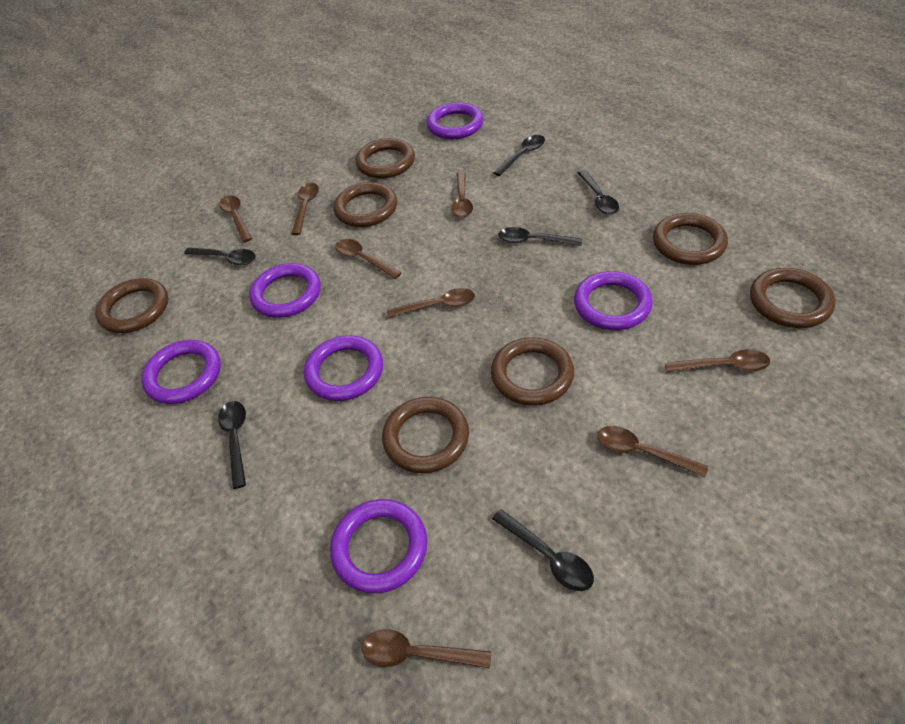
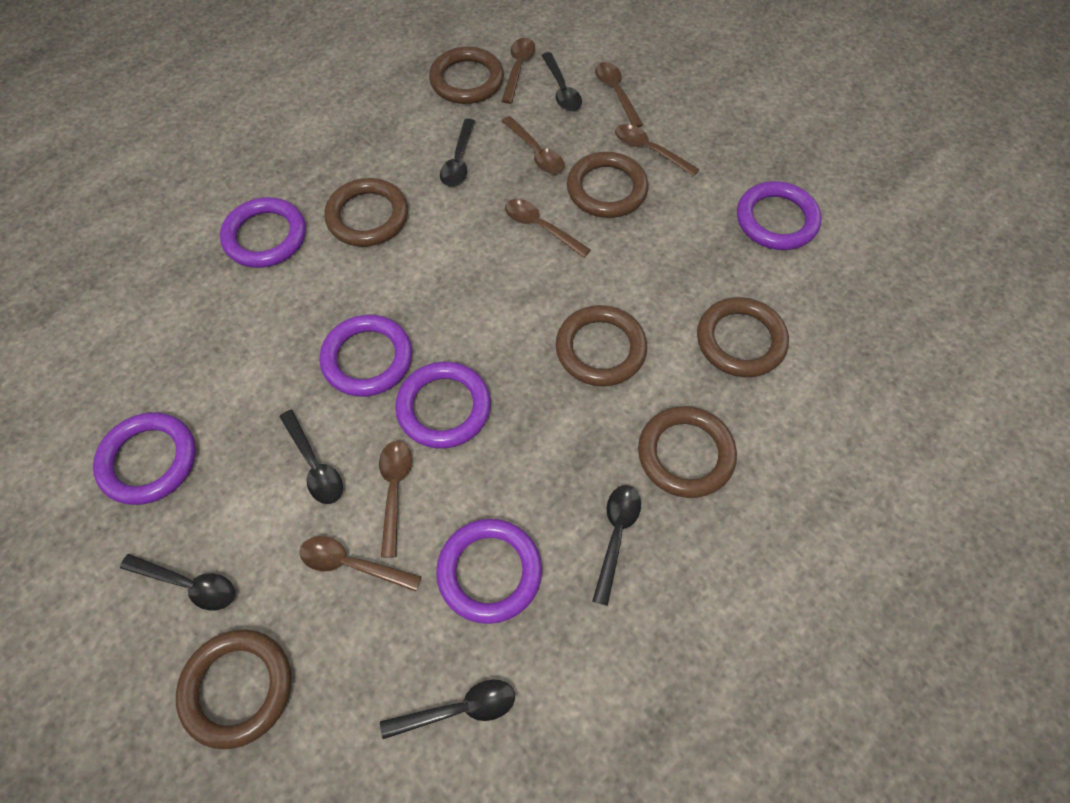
brown spoon: [219,195,252,242] [291,183,319,235] [335,239,401,279] [362,629,491,669] [387,288,475,318] [451,172,473,218] [597,426,708,477] [665,349,770,372] = 8 -> [299,536,422,591] [379,441,412,558] [501,38,535,104] [502,116,564,174] [505,199,591,258] [595,62,643,127] [615,124,699,177] = 7

